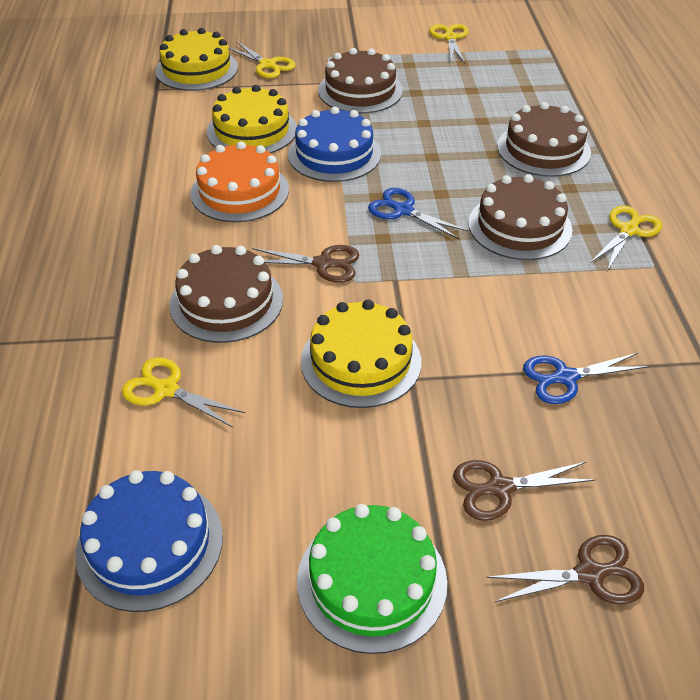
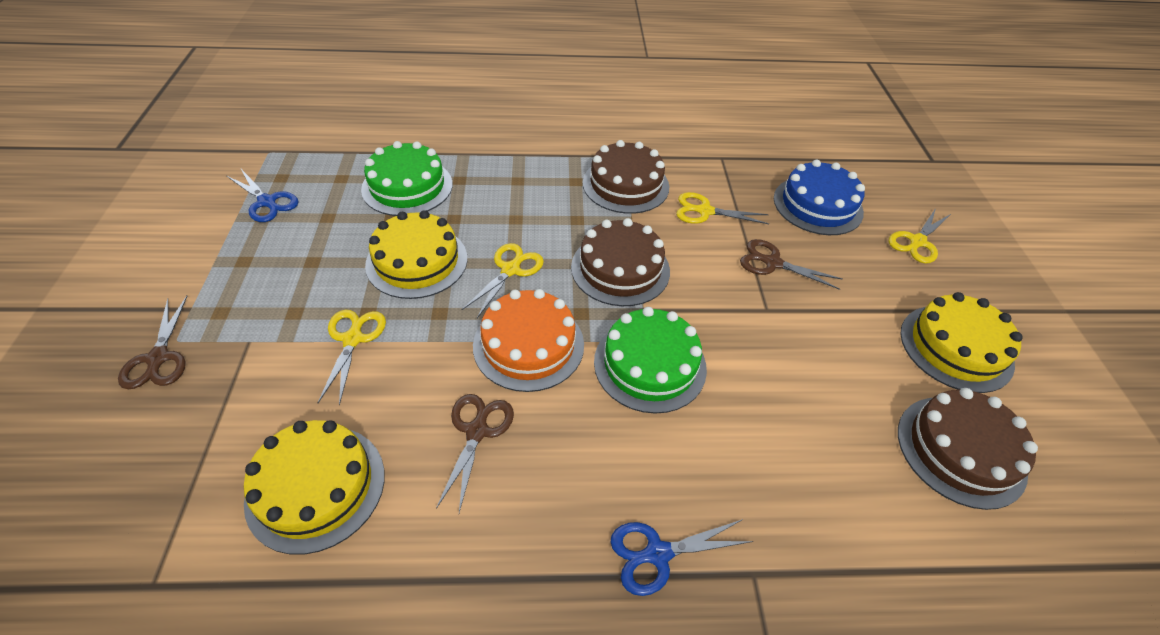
blue cake: [75,470,223,612] [288,107,381,182] = 2 -> [774,160,865,235] = 1
brown cake: [170,245,283,343] [318,48,403,114] [468,174,572,260] [497,102,591,177] = 4 -> [571,218,670,306] [583,140,669,214] [898,388,1038,510] = 3
green cake: [297,504,447,654] = 1 -> [361,141,453,216] [594,307,707,414] = 2

